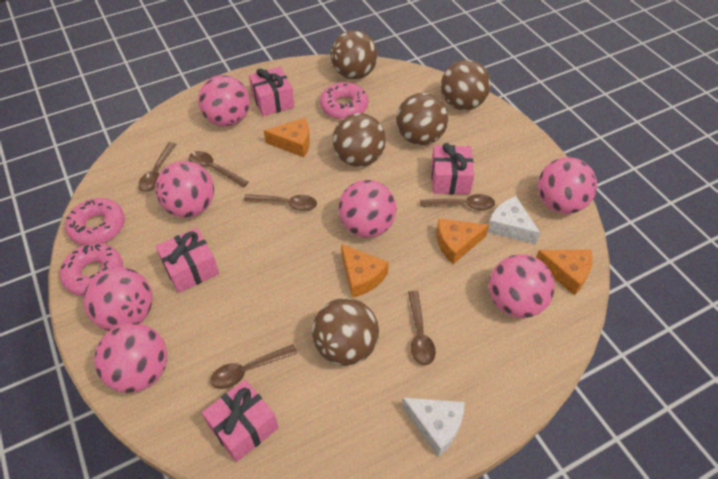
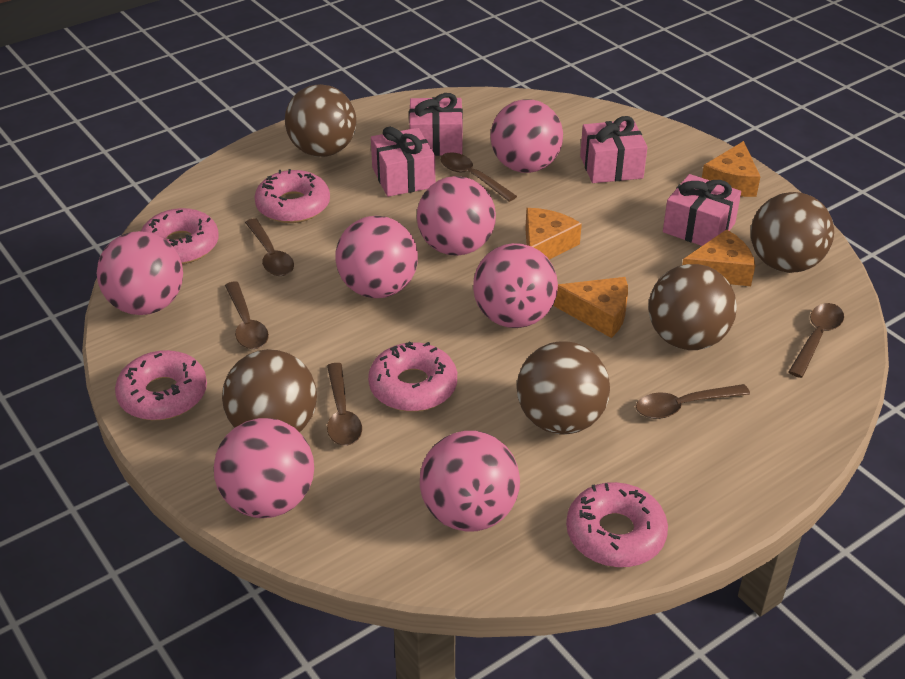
pink donut: [60,243,123,296] [65,198,125,246] [320,82,368,120] = 3 -> [115,350,207,420] [141,208,219,264] [254,169,330,223] [368,342,457,412] [566,482,668,567] = 5
white cheese: [402,398,465,457] [488,196,540,244] = 2 -> none = 0

